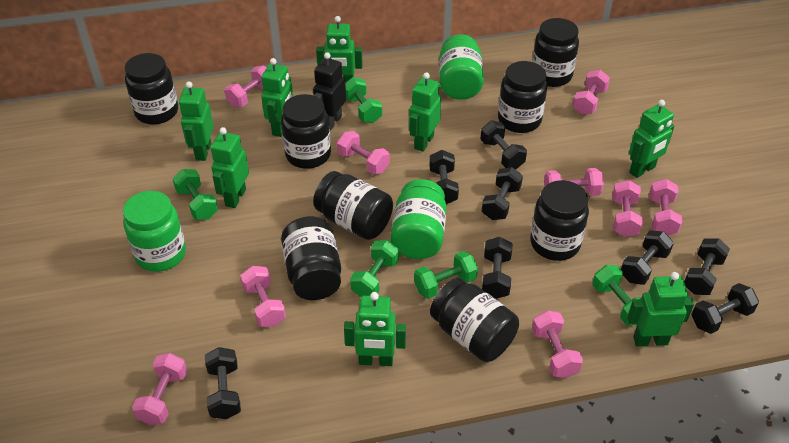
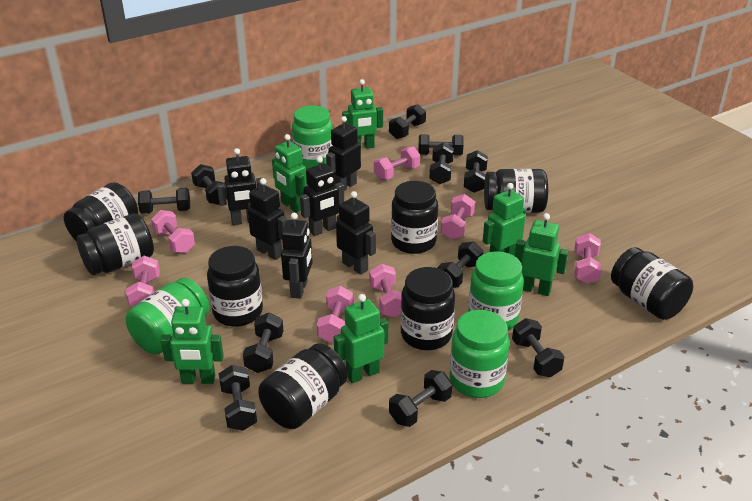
black dumbbell: [205,347,241,419] [429,150,459,204] [480,121,527,169] [482,167,523,220] [482,237,512,299] [621,230,674,285] [684,238,730,295] [691,283,759,334] = 8 -> [138,188,190,214] [191,164,227,205] [219,365,257,431] [243,313,283,373] [389,104,426,139] [389,370,453,427] [418,134,463,155] [429,143,454,184] [437,241,484,288] [464,150,488,193] [512,318,565,377] = 11
black robot: [313,52,346,131] = 1 -> [217,148,262,225] [248,178,287,260] [281,213,313,299] [300,157,344,236] [326,116,361,191] [336,191,376,275] = 6
green dumbbell: [173,169,218,219] [345,77,382,123] [350,240,399,297] [414,251,478,299] [592,265,641,325] = 5 -> none = 0
green jar: [123,191,186,272] [391,179,447,259] [439,34,484,100] = 3 -> [126,278,210,354] [292,105,333,169] [450,310,509,398] [468,251,524,330] = 4
green robot: [179,81,214,161] [211,127,249,208] [261,58,293,137] [316,16,363,83] [344,292,406,366] [409,72,441,152] [627,272,694,346] [629,100,675,178] = 8 -> [161,299,224,384] [272,134,307,213] [334,294,388,383] [342,79,383,149] [483,183,526,256] [515,213,569,296] = 6
pink dumbbell: [132,353,187,425] [225,66,266,108] [240,266,286,327] [337,131,390,175] [532,310,583,378] [544,168,604,196] [572,70,610,115] [612,180,643,237] [649,179,682,235] = 9 -> [126,256,160,307] [151,210,195,253] [317,286,353,343] [369,264,402,318] [374,146,420,180] [441,194,475,240] [574,233,602,284] = 7

